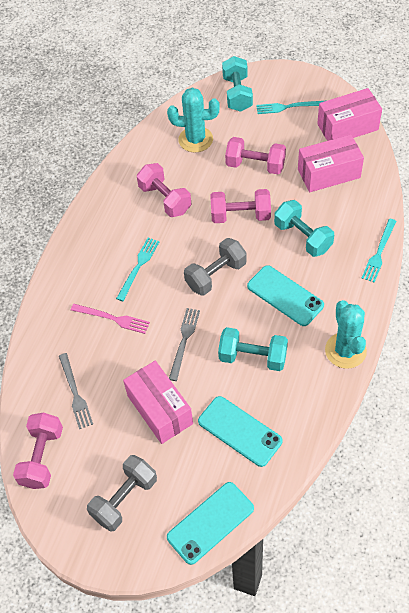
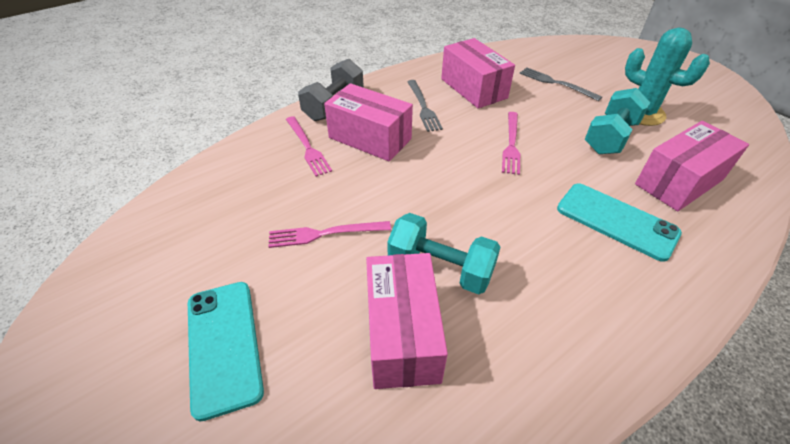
grey dumbbell: [87,455,157,532] [184,238,247,296] = 2 -> [298,59,364,121] = 1
pink box: [123,361,193,444] [298,135,364,192] [317,88,382,141] = 3 -> [324,83,413,161] [366,253,448,389] [441,38,515,109] [635,121,749,211] = 4
pink dumbbell: [13,413,63,489] [137,163,191,217] [210,189,271,223] [225,137,286,174] = 4 -> none = 0
pink fork: [71,304,150,334] = 1 -> [268,221,391,248] [286,116,332,177] [502,112,520,175] = 3
turquoise cactus: [167,88,220,153] [325,300,367,369] = 2 -> [625,27,710,126] = 1
turquoise dumbbell: [218,327,288,371] [222,56,253,112] [274,200,334,257] = 3 -> [387,213,501,295] [585,88,650,154] = 2
turquoise fork: [116,238,160,301] [256,101,324,114] [362,219,396,282] = 3 -> none = 0
turquoise phone: [167,482,254,565] [198,396,283,467] [247,265,324,326] = 3 -> [188,282,264,421] [557,184,682,262] = 2

